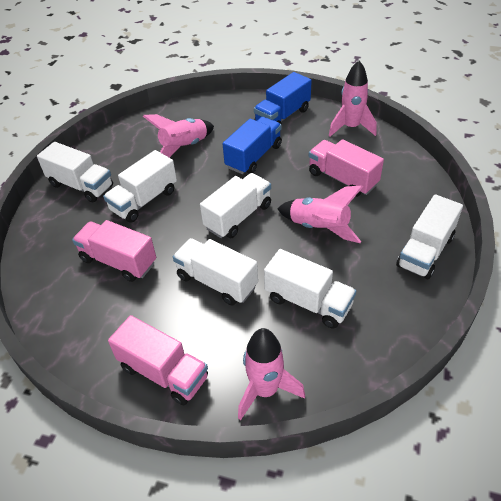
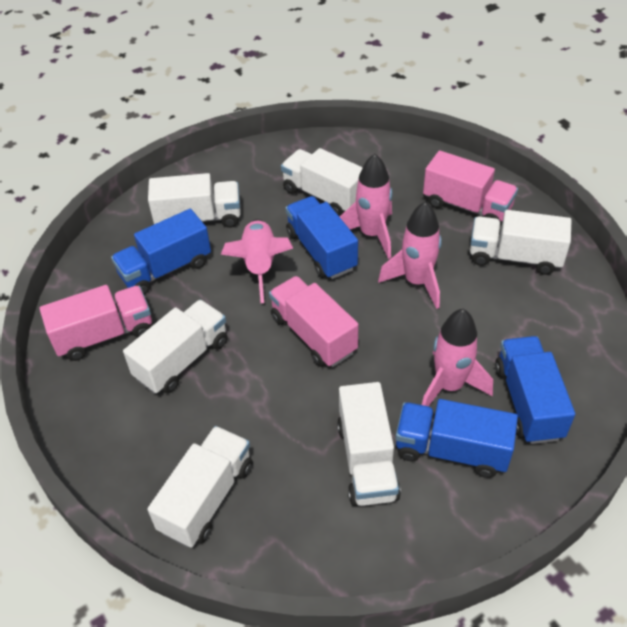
blue truck: [223,117,282,174] [254,72,312,125] = 2 -> [111,209,211,295] [286,196,358,279] [395,399,518,478] [495,336,575,444] = 4

